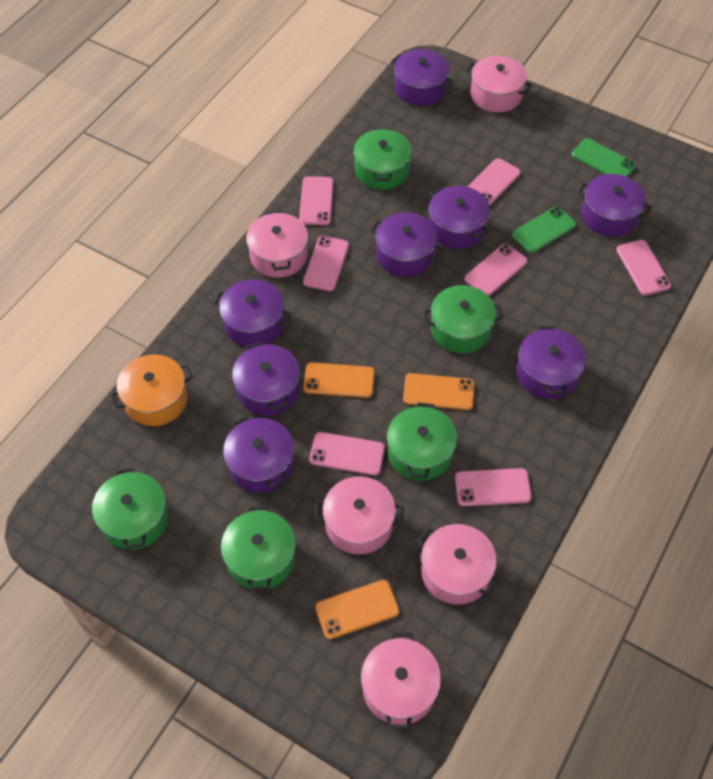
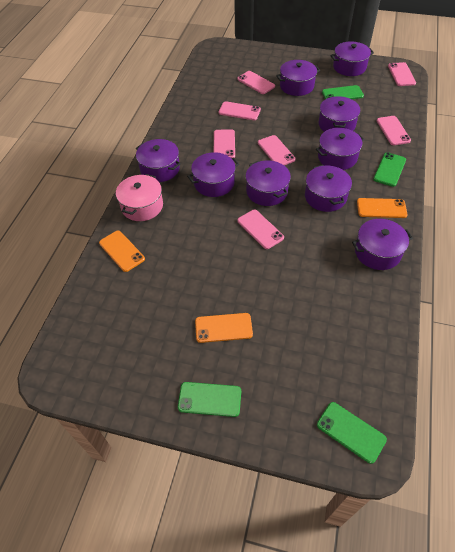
green phone: [512,206,576,253] [572,138,636,177] = 2 -> [178,382,241,417] [317,402,387,464] [322,85,364,99] [373,152,406,187] = 4
green pot: [92,467,169,550] [221,505,296,591] [353,128,412,190] [387,402,457,481] [423,285,503,353] = 5 -> none = 0
orange pot: [110,354,193,426] = 1 -> none = 0
pink pot: [246,211,308,278] [315,476,404,554] [361,632,441,729] [418,524,501,605] [466,56,532,113] = 5 -> [116,174,163,221] = 1
purple pot: [213,279,291,346] [223,416,294,493] [232,342,300,416] [370,212,443,277] [391,49,453,106] [429,186,490,249] [517,326,586,399] [577,174,652,237] = 8 -> [136,139,180,182] [187,152,239,197] [245,160,291,206] [276,60,320,96] [305,165,352,212] [316,128,365,170] [318,96,360,132] [330,41,374,76] [352,219,413,270] = 9

